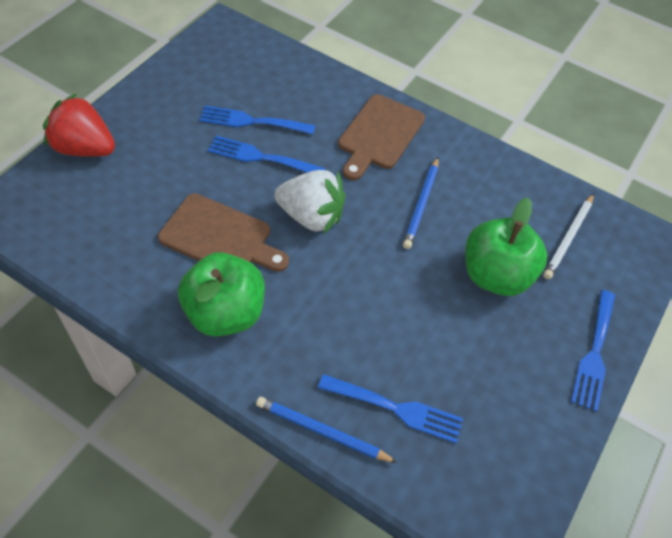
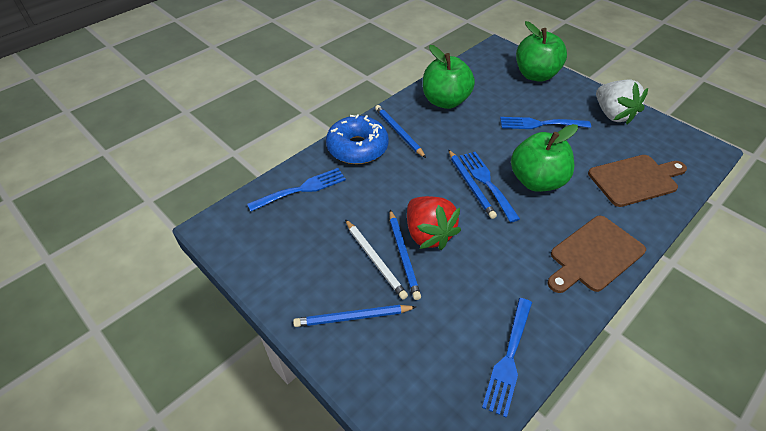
blue donut: none = 0 -> [326,114,389,164] = 1
blue pencil: [256,397,398,463] [403,157,439,249] = 2 -> [293,305,416,327] [375,105,426,158] [389,210,421,300] [448,149,497,219] = 4
green apple: [178,252,265,337] [465,197,547,296] = 2 -> [423,45,475,109] [511,124,578,192] [516,21,567,82] = 3

